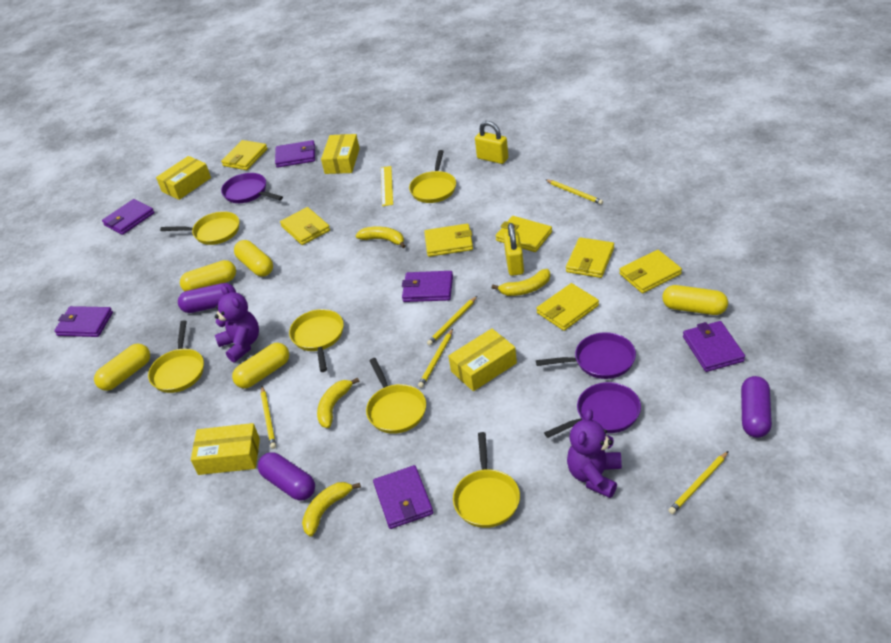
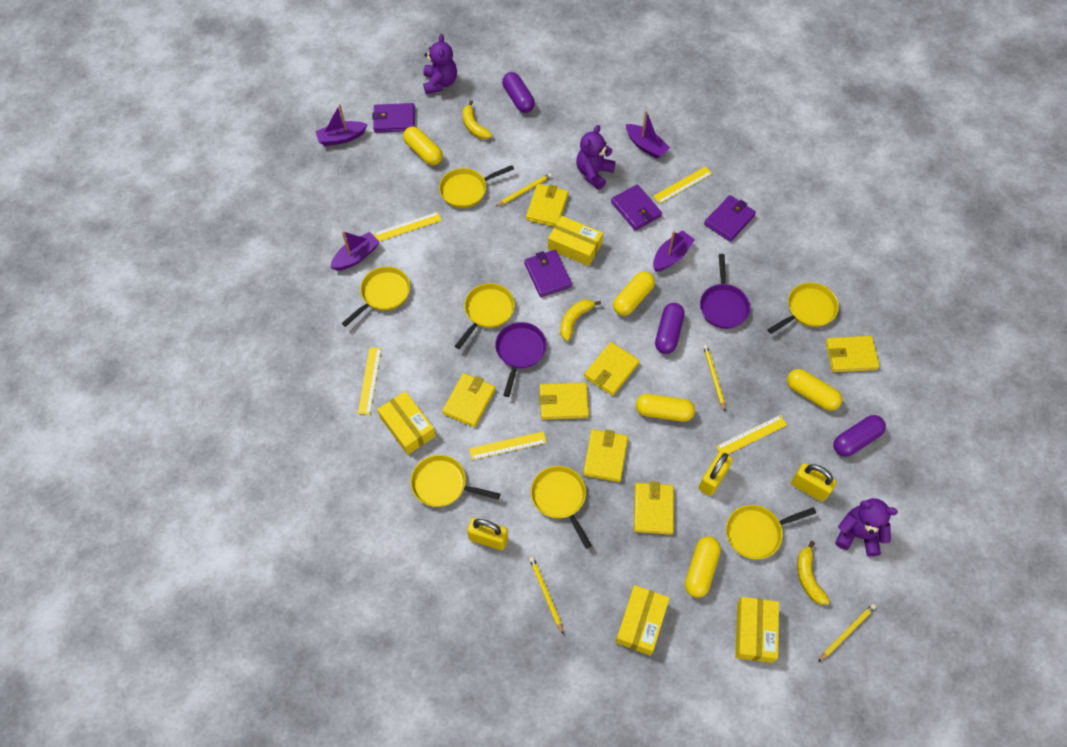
purple boat: none = 0 -> [315,104,368,146] [330,231,380,271] [626,111,670,159] [653,230,695,272] = 4
purple pan: [221,173,283,203] [536,332,636,379] [544,382,641,438] = 3 -> [495,322,547,397] [700,254,750,329] = 2
purple teddy bear: [215,286,259,362] [567,409,622,498] = 2 -> [423,34,457,94] [576,125,616,190] [835,498,898,556] = 3
purple wallet: [54,306,113,337] [102,199,155,235] [275,140,315,168] [373,465,433,529] [402,271,453,302] [683,321,745,372] = 6 -> [372,103,415,133] [524,250,572,297] [611,184,662,231] [704,195,756,242] = 4
yellow banana: [302,482,361,537] [317,378,359,428] [355,227,406,248] [492,269,550,296] = 4 -> [463,100,492,139] [560,299,601,341] [797,541,830,605] = 3
yellow padlock: [475,121,508,164] [504,223,524,276] = 2 -> [467,518,508,550] [699,452,733,496] [791,463,836,502] = 3
yellow pan: [148,320,204,393] [160,211,239,245] [289,309,344,372] [366,358,426,434] [409,150,456,203] [453,432,520,528] = 6 -> [342,266,410,327] [411,455,500,507] [439,165,514,208] [455,283,515,349] [531,466,592,549] [726,505,816,559] [767,282,839,334] = 7
yellow pencil: [261,386,276,449] [418,329,453,388] [427,296,477,346] [546,180,603,205] [668,451,729,514] = 5 -> [495,173,552,207] [529,557,564,635] [703,345,725,411] [818,604,876,662] = 4
yellow ruler: [381,166,393,206] = 1 -> [358,347,381,415] [374,212,442,241] [469,431,547,460] [653,166,712,204] [716,415,787,454] = 5

